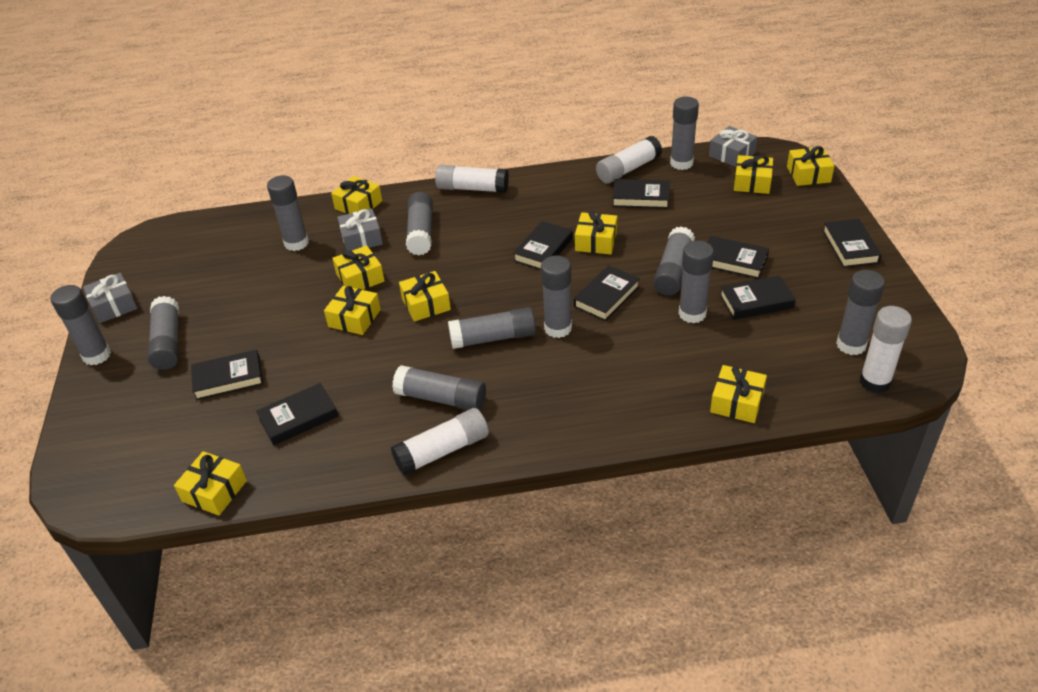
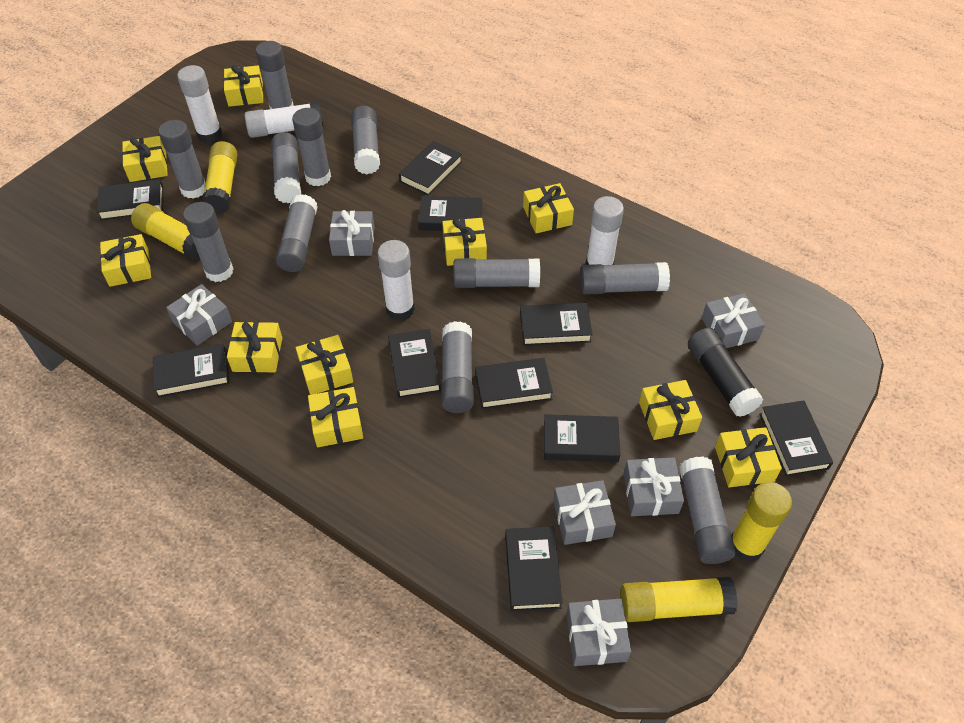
black book: [191,350,263,400] [256,383,338,446] [513,221,573,270] [574,265,640,321] [612,179,670,208] [707,236,769,279] [720,275,796,320] [823,219,881,268] = 8 -> [97,179,164,220] [153,343,229,398] [388,329,441,398] [399,141,462,196] [418,196,482,231] [475,358,553,409] [505,526,563,611] [520,303,592,346] [544,414,620,462] [759,400,833,477] = 10
black glue stick: none = 0 -> [688,328,763,417] = 1
grey gift: [83,273,137,323] [337,208,383,251] [709,126,757,167] = 3 -> [166,284,232,346] [329,210,374,256] [553,480,616,545] [566,599,631,666] [624,458,684,516] [702,293,765,348] = 6
yellow gift: [174,451,247,516] [324,286,381,335] [331,176,382,214] [332,245,385,290] [399,271,451,322] [575,211,617,254] [710,365,767,423] [734,155,773,194] [787,146,834,186] = 9 -> [100,234,151,287] [122,136,168,182] [224,65,263,107] [227,322,282,373] [296,335,353,395] [308,387,363,447] [442,218,487,266] [523,183,574,233] [639,380,702,440] [715,427,782,487] = 10
yellow glue stick: none = 0 -> [131,203,200,261] [202,141,238,214] [620,577,738,622] [732,482,792,562] = 4

